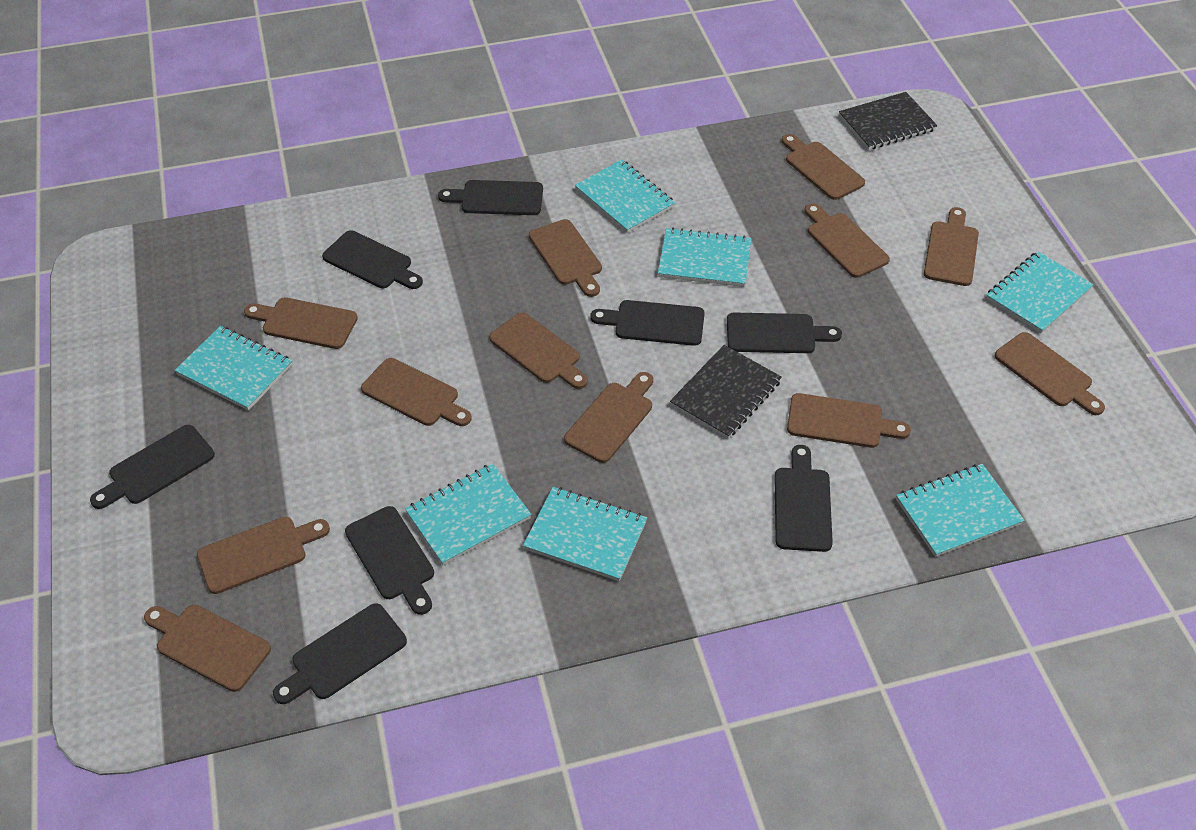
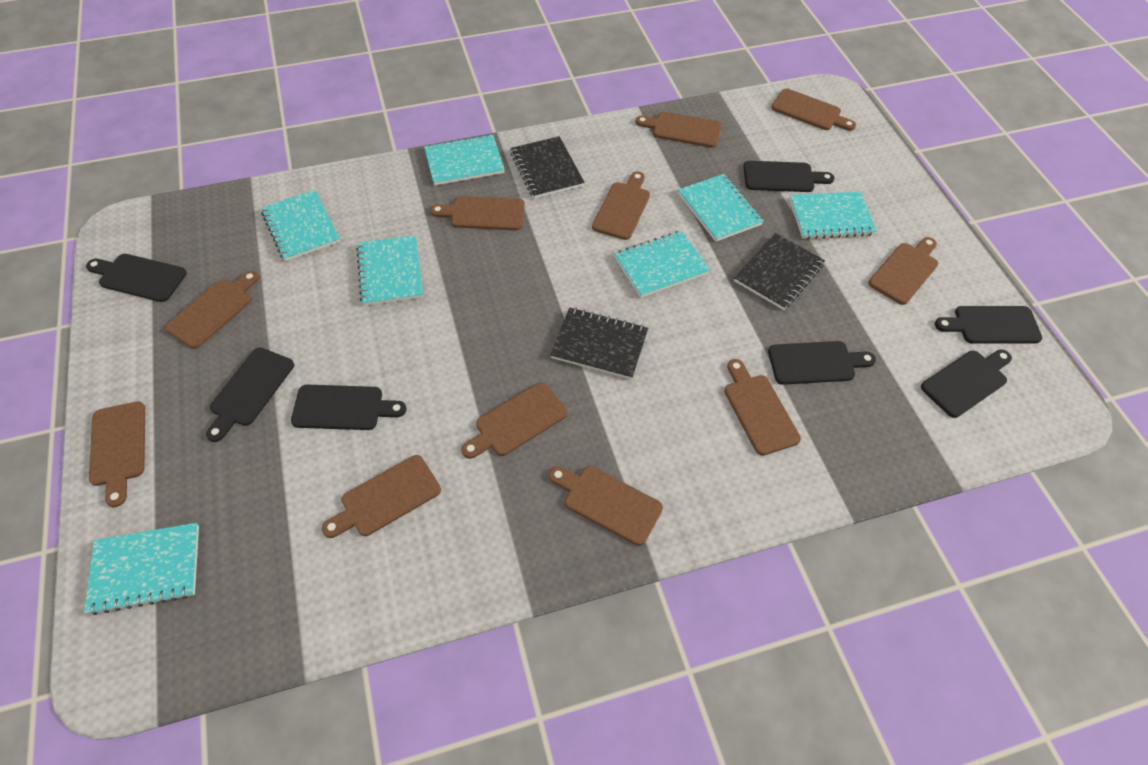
black cutting board: [90,425,215,509] [273,603,407,704] [322,230,423,289] [345,506,434,615] [438,180,543,215] [590,300,705,346] [727,313,842,353] [775,445,833,552] = 8 -> [86,254,187,302] [206,347,294,442] [291,385,406,430] [743,161,834,192] [768,341,876,385] [921,349,1012,418] [935,306,1042,344] = 7
black notebook: [670,345,782,439] [839,92,937,150] = 2 -> [510,136,585,199] [551,308,648,380] [734,233,825,310] = 3
brown cutting board: [144,605,271,692] [197,517,330,594] [244,297,358,349] [361,358,472,426] [489,313,588,389] [529,219,602,297] [564,372,653,463] [782,134,865,200] [787,393,911,448] [805,203,890,278] [924,207,979,286] [995,332,1105,415] = 12 -> [89,401,145,507] [165,270,259,349] [322,455,441,538] [430,196,525,230] [462,382,567,459] [549,466,663,546] [592,172,650,240] [635,112,722,148] [724,359,801,456] [771,89,856,131] [868,237,938,305] = 11

